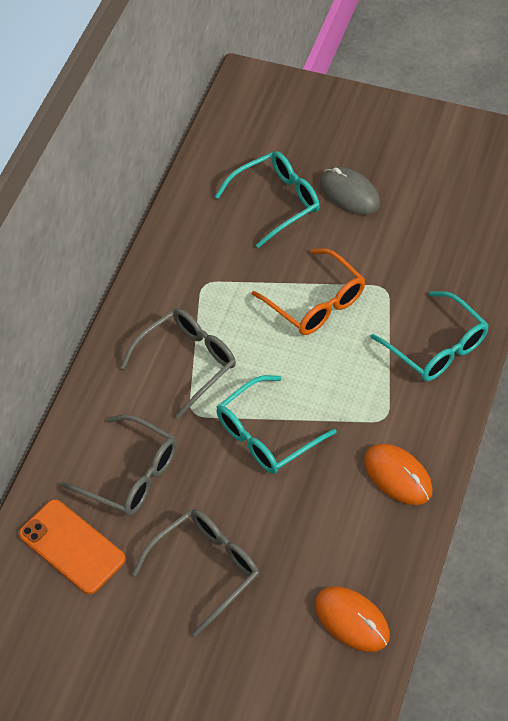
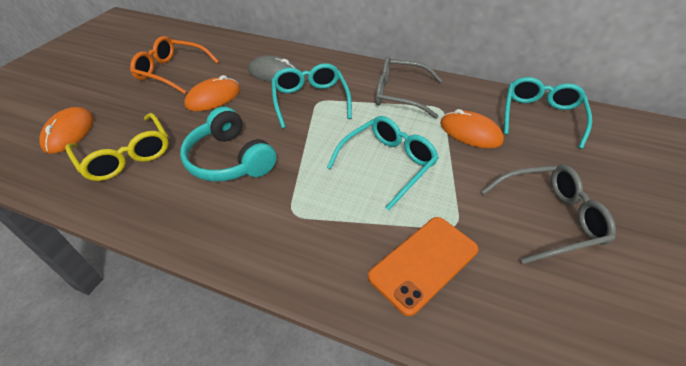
grey glasses: [60,414,177,516] [120,308,236,419] [132,509,259,637] = 3 -> [375,56,442,119] [481,165,616,264] = 2
orange mouse: [315,586,390,652] [364,444,433,505] = 2 -> [39,107,94,154] [184,75,240,111] [440,109,504,148] = 3
turquoise headphones: none = 0 -> [180,107,277,182] = 1
yellow glasses: none = 0 -> [65,113,169,181] = 1

